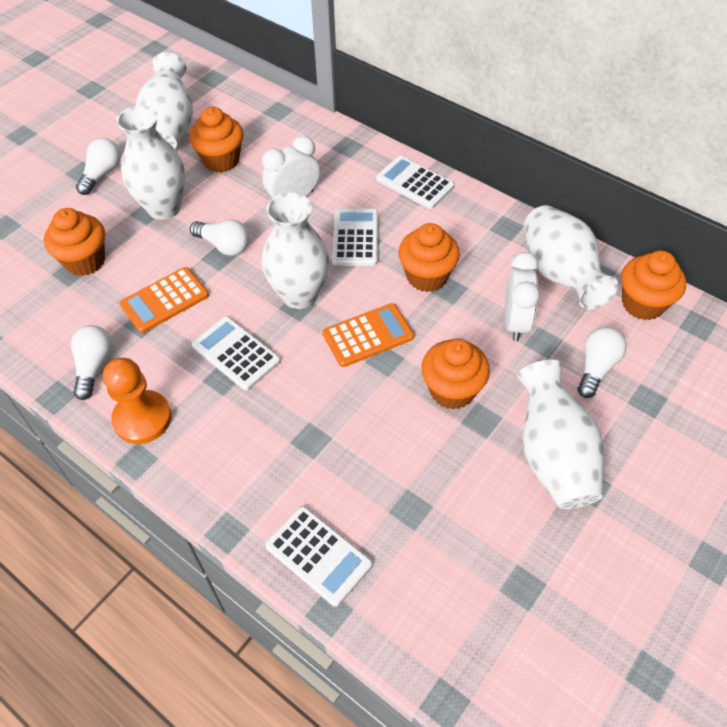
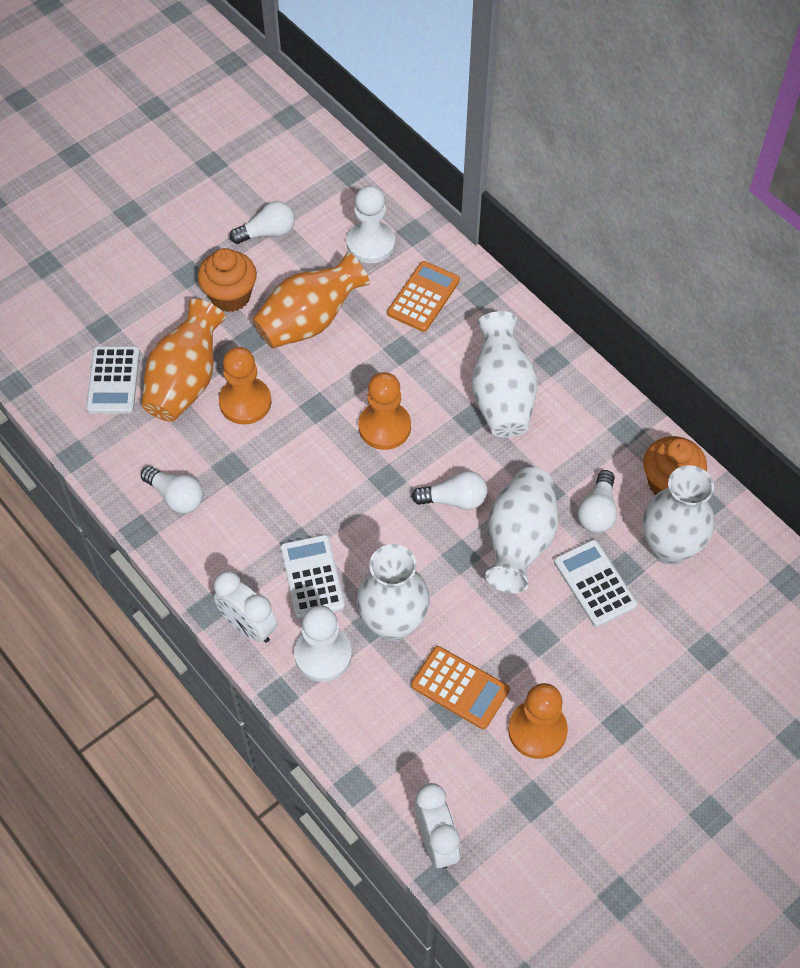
orange cupcake: [44,208,105,276] [189,107,243,173] [398,223,460,292] [421,339,490,409] [621,250,686,320] = 5 -> [198,248,257,312] [643,436,707,495] = 2
orange pawn: [103,358,172,444] = 1 -> [219,347,271,425] [359,372,411,450] [508,683,568,759] = 3
orange vase: none = 0 -> [142,299,226,422] [252,252,370,348] = 2
white calculator: [192,316,281,391] [265,506,372,607] [332,209,378,266] [376,156,454,209] = 4 -> [86,346,140,414] [280,535,345,619] [554,539,638,627] = 3
white pawn: none = 0 -> [294,605,352,682] [347,185,395,263] = 2
white vase: [116,105,185,220] [136,53,193,149] [262,192,330,309] [517,360,604,509] [524,205,618,310] = 5 -> [357,544,430,641] [472,311,538,438] [485,467,559,593] [643,465,715,565] = 4

